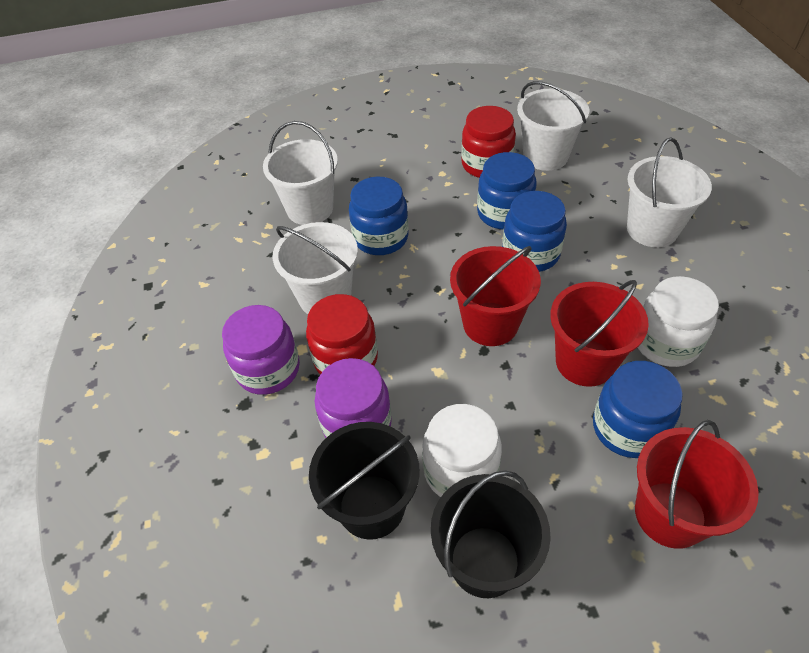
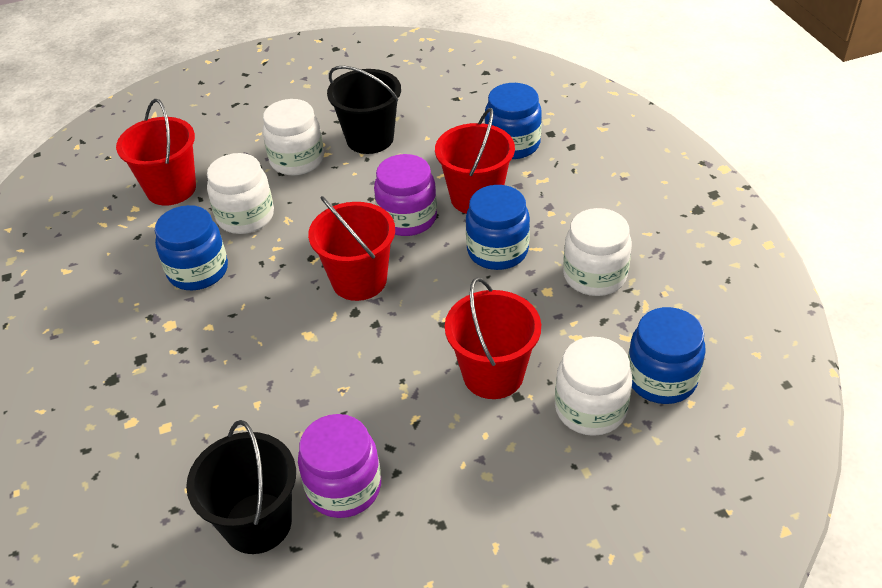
red bucket: [450,246,541,346] [550,280,649,387] [635,420,759,549] = 3 -> [116,99,196,206] [308,196,395,301] [435,108,515,214] [445,277,541,399] = 4
red jar: [306,294,378,375] [461,106,516,178] = 2 -> none = 0
white bucket: [263,121,338,225] [272,222,358,314] [517,81,589,171] [627,137,712,247] = 4 -> none = 0
white jar: [422,404,502,497] [638,276,719,367] = 2 -> [207,153,274,234] [263,99,324,176] [555,337,632,436] [563,208,632,296] = 4

